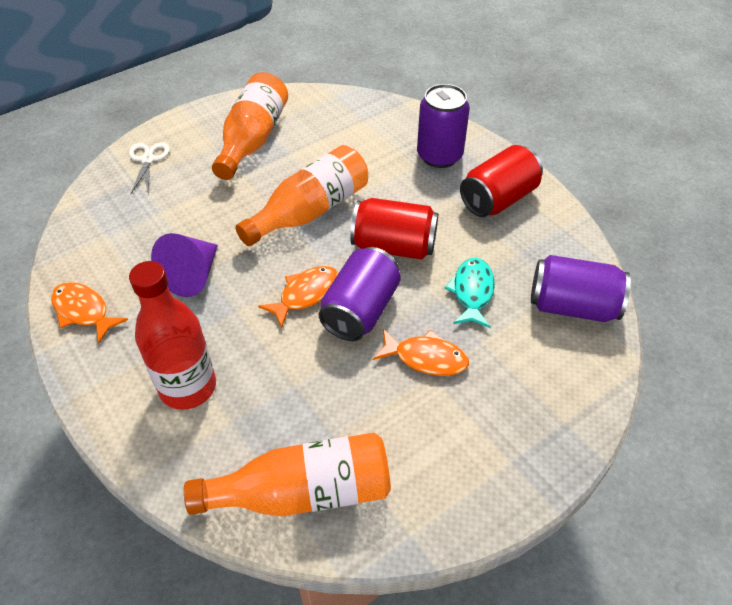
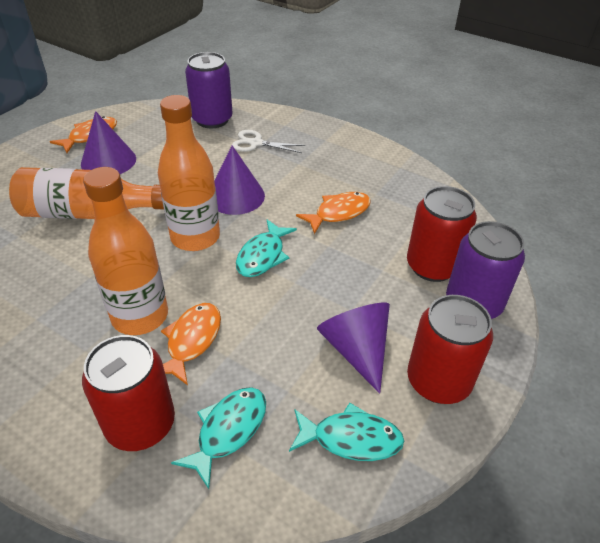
purple can: [319,247,401,341] [417,84,470,168] [531,255,631,322] = 3 -> [185,52,233,128] [446,221,525,319] = 2
purple cone: [151,233,218,297] = 1 -> [81,111,136,174] [214,146,265,215] [317,302,390,394] = 3
red bottle: [129,261,216,410] = 1 -> none = 0
red can: [350,198,438,260] [460,145,543,217] = 2 -> [82,335,175,451] [407,186,477,282] [407,295,493,404] = 3
turquoise fish: [445,258,495,328] = 1 -> [171,387,266,489] [236,220,297,277] [289,402,404,461] = 3

